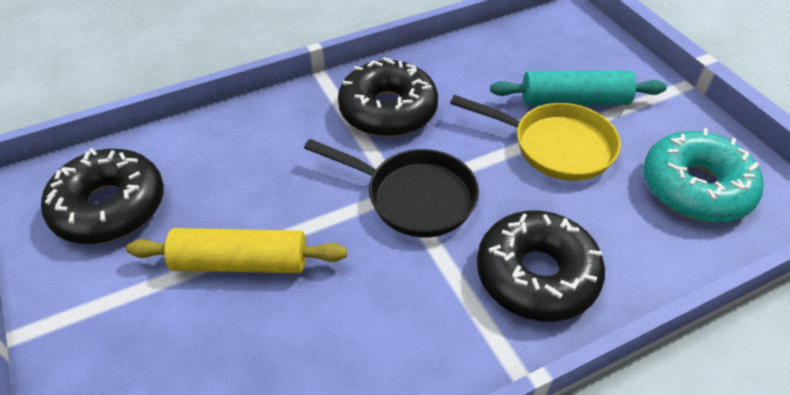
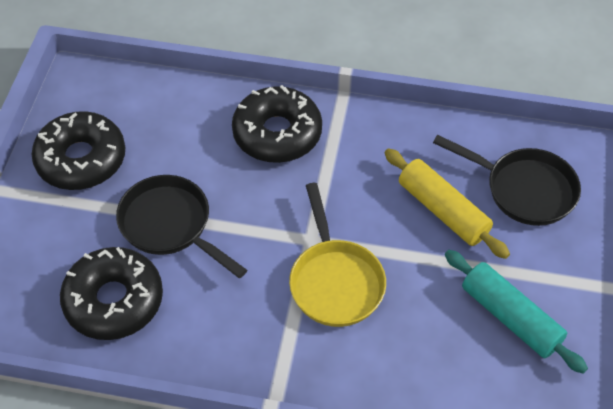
black pan: [304,139,479,237] = 1 -> [116,175,247,278] [433,135,581,226] = 2
turquoise donut: [643,128,764,222] = 1 -> none = 0

